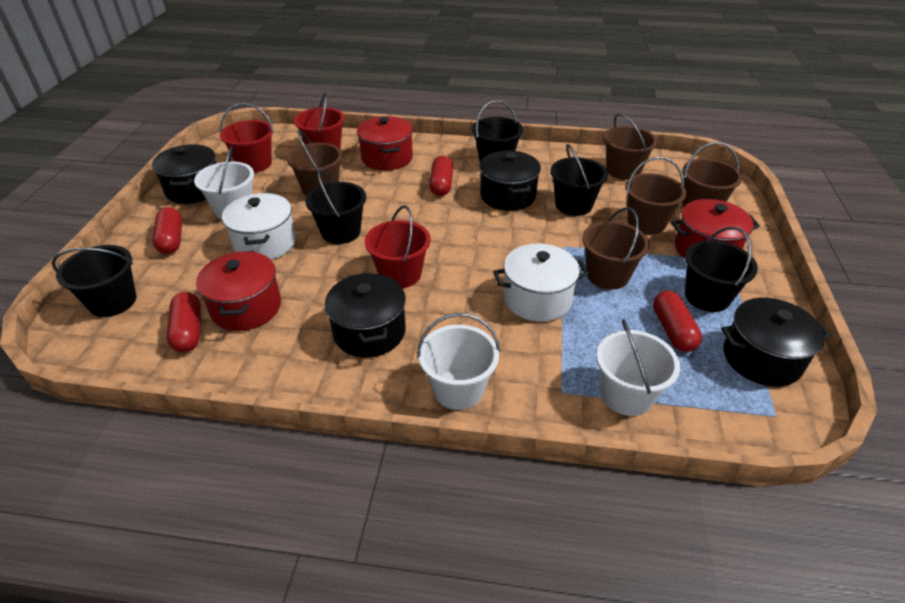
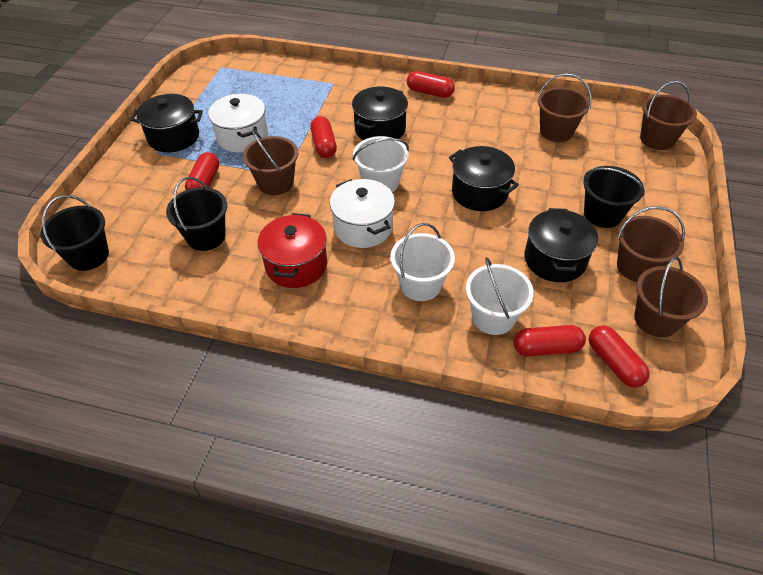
black bucket: [52,245,137,317] [305,169,366,244] [472,100,523,162] [551,144,608,216] [685,227,758,312] = 5 -> [40,195,109,271] [166,177,227,251] [583,166,645,228] = 3
red bucket: [219,103,274,173] [294,92,345,149] [365,205,431,288] = 3 -> none = 0
red capsule: [153,207,182,254] [167,292,201,352] [429,156,453,196] [653,291,702,352] = 4 -> [185,152,219,190] [310,116,337,158] [407,71,455,98] [513,325,586,356] [589,326,650,388] = 5
red pot: [196,251,281,331] [357,116,413,170] [671,199,760,259] = 3 -> [258,213,327,288] = 1

